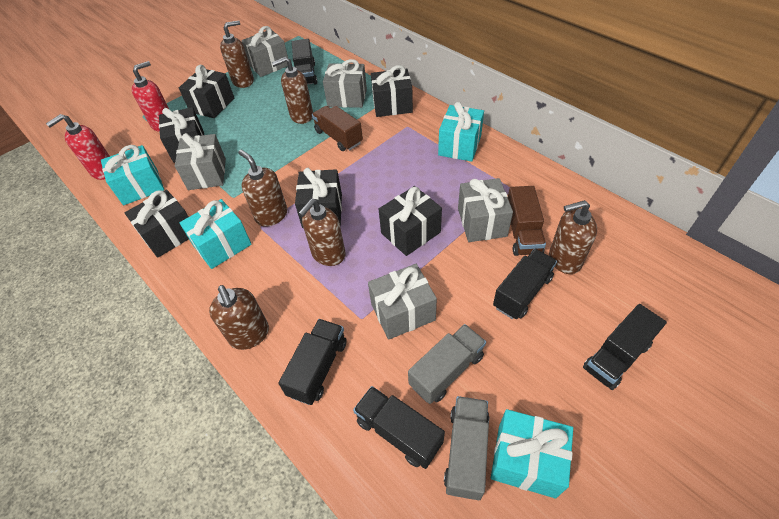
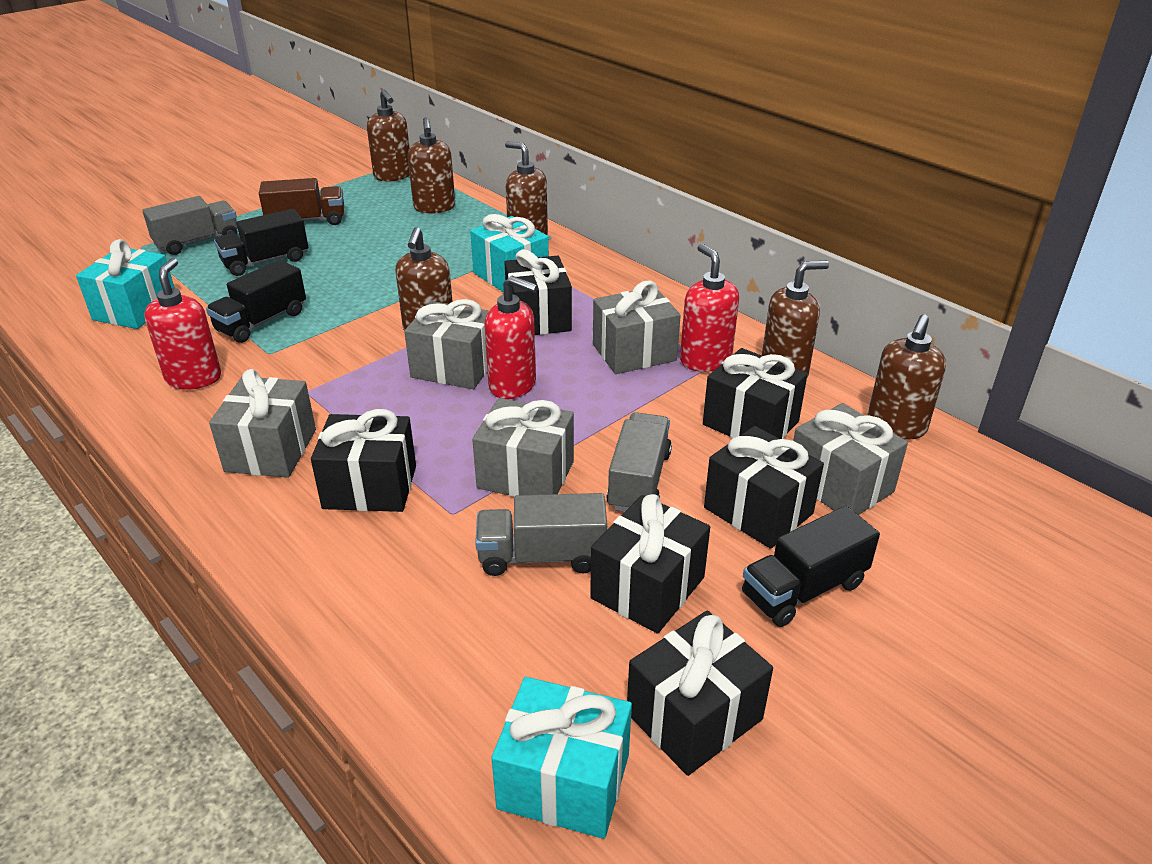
black truck: [278,319,347,405] [292,39,317,85] [353,386,445,469] [493,249,557,319] [583,304,667,390] = 5 -> [206,260,306,343] [214,209,308,276] [742,506,880,627] = 3
brown truck: [312,106,363,151] [508,186,546,256] = 2 -> [259,178,344,225] = 1
grey truck: [408,324,486,404] [444,396,489,500] = 2 -> [143,196,238,255] [475,493,607,576] [607,412,672,512] = 3
red soap dispenser: [46,114,110,180] [132,61,169,132] = 2 -> [144,258,221,390] [484,276,538,399] [680,244,739,372] = 3
turquoise gift: [101,145,164,205] [179,199,252,269] [438,102,484,162] [491,409,573,498] = 4 -> [76,239,175,329] [470,214,549,293] [492,677,632,839] = 3

